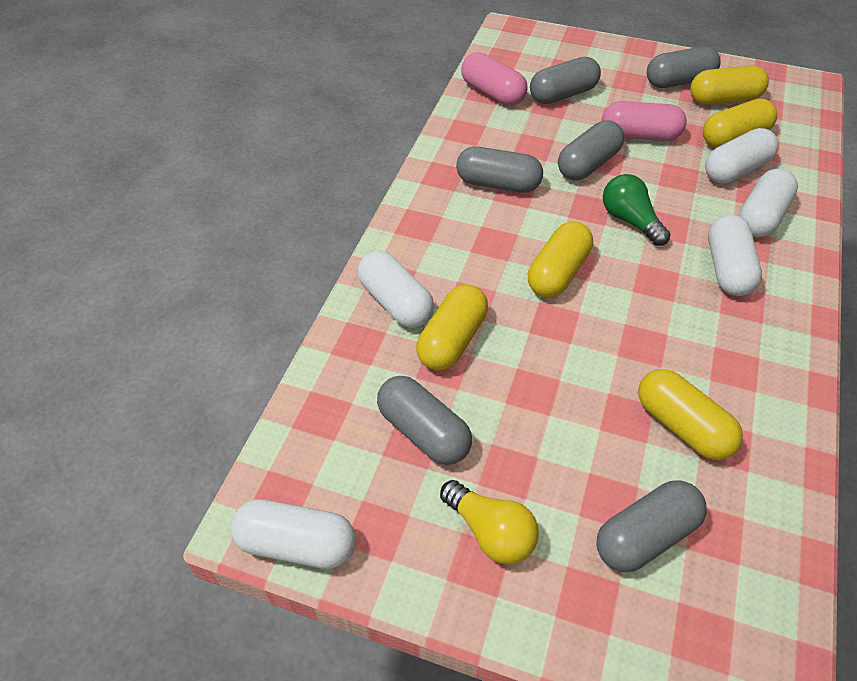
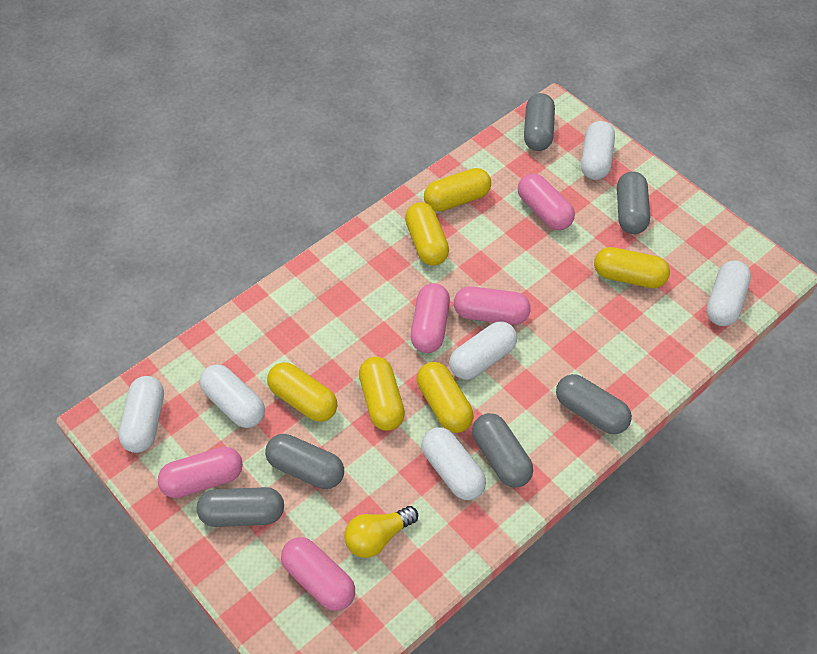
green light bulb: [603,174,670,246] = 1 -> none = 0
pink capsule: [461,52,528,106] [602,101,687,141] = 2 -> [158,447,243,498] [281,537,355,611] [411,283,450,353] [454,286,531,325] [518,173,575,230] = 5
white capsule: [230,499,356,569] [358,251,434,328] [705,128,779,184] [708,215,762,296] [739,169,798,238] = 5 -> [119,376,164,453] [199,364,265,428] [421,427,486,500] [449,321,517,380] [581,121,615,180] [706,261,751,326] = 6
yellow capsule: [416,285,488,370] [528,221,593,298] [638,369,743,460] [690,65,769,105] [703,98,777,148] = 5 -> [267,362,338,422] [359,357,405,431] [405,202,449,266] [417,362,474,433] [424,168,491,211] [594,247,670,288] = 6

